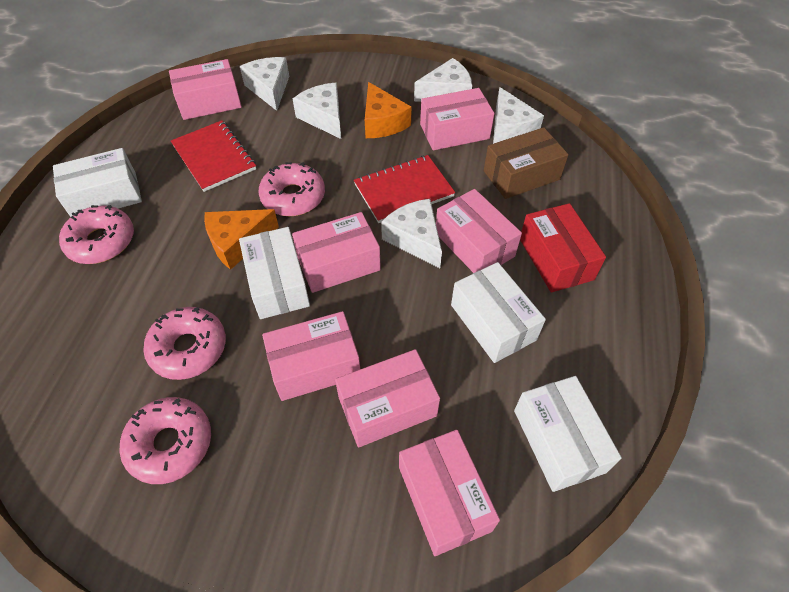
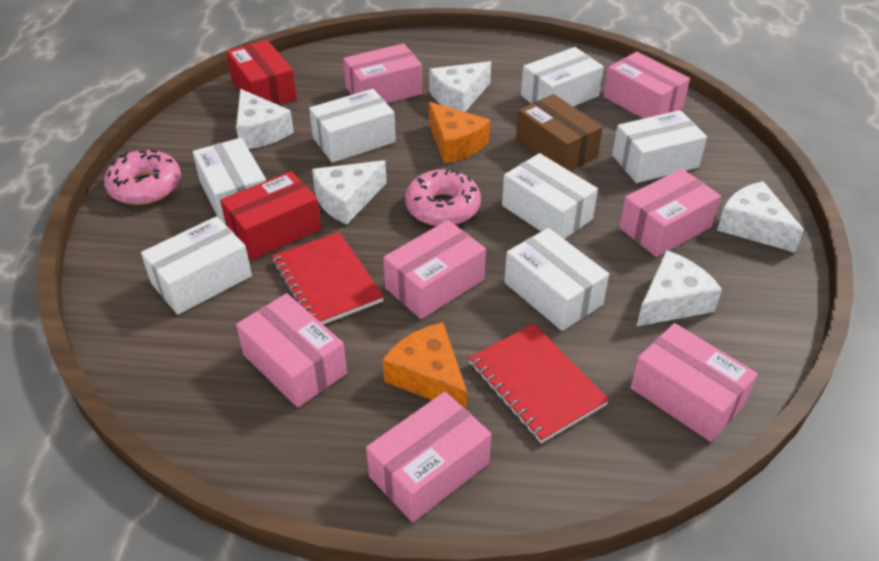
pink donut: [59,205,134,264] [119,397,211,484] [143,307,226,380] [258,162,325,216] = 4 -> [104,150,181,205] [405,168,481,226] = 2
red box: [520,203,606,293] = 1 -> [220,171,321,260] [226,40,297,105] = 2
white box: [53,148,142,217] [239,227,310,319] [451,262,546,363] [514,376,622,492] = 4 -> [141,216,252,315] [193,138,266,224] [309,89,396,163] [502,153,598,239] [504,228,609,331] [521,47,604,106] [612,110,707,183] = 7

